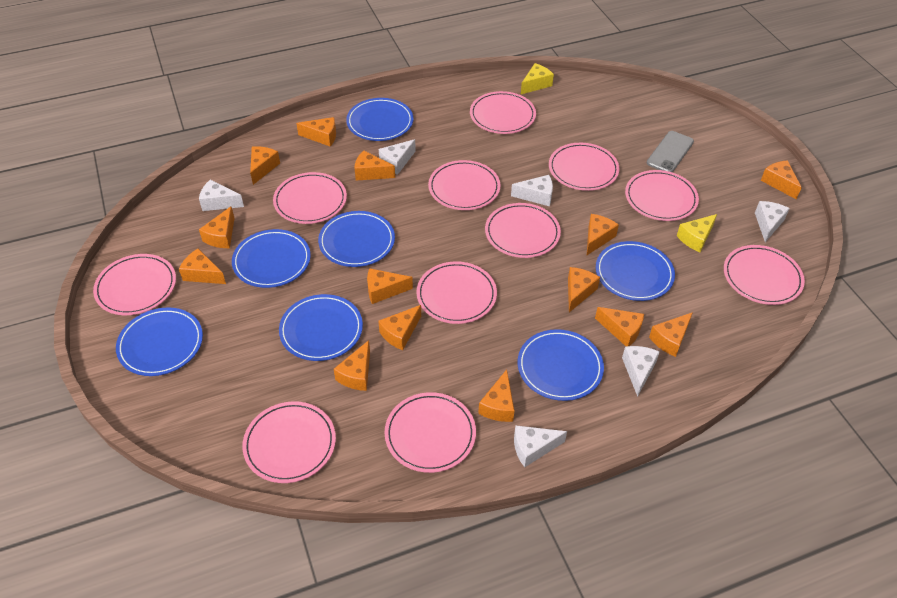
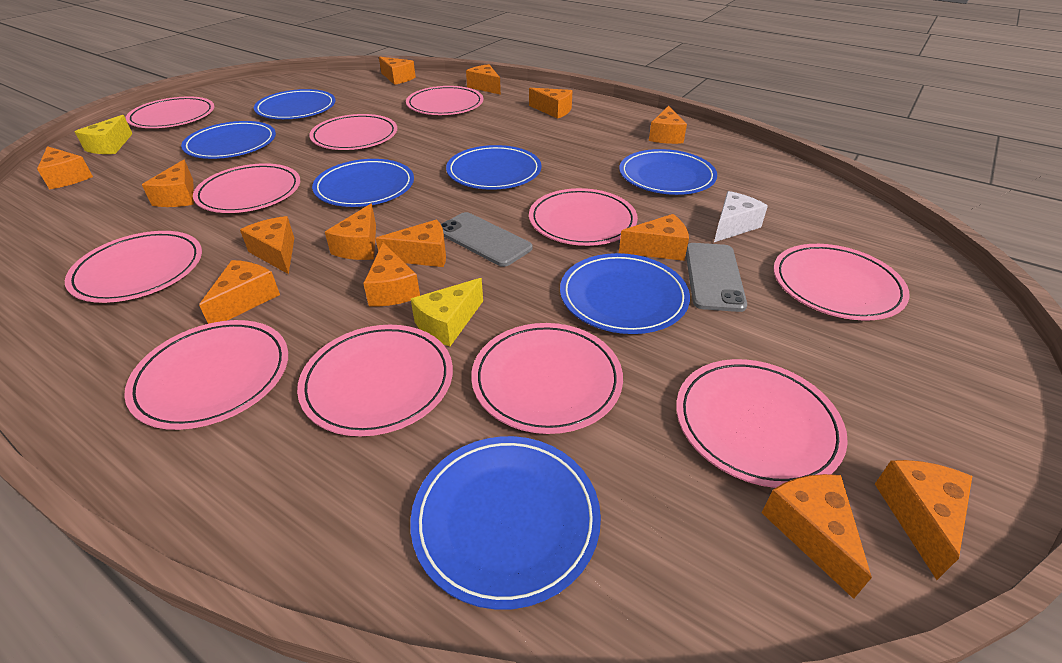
grey phone: [647,131,694,172] = 1 -> [441,212,533,267] [686,243,747,312] = 2
white cheese: [199,180,244,211] [379,139,416,175] [511,175,553,206] [514,425,567,467] [622,346,660,397] [755,201,790,242] = 6 -> [714,191,768,242] = 1

